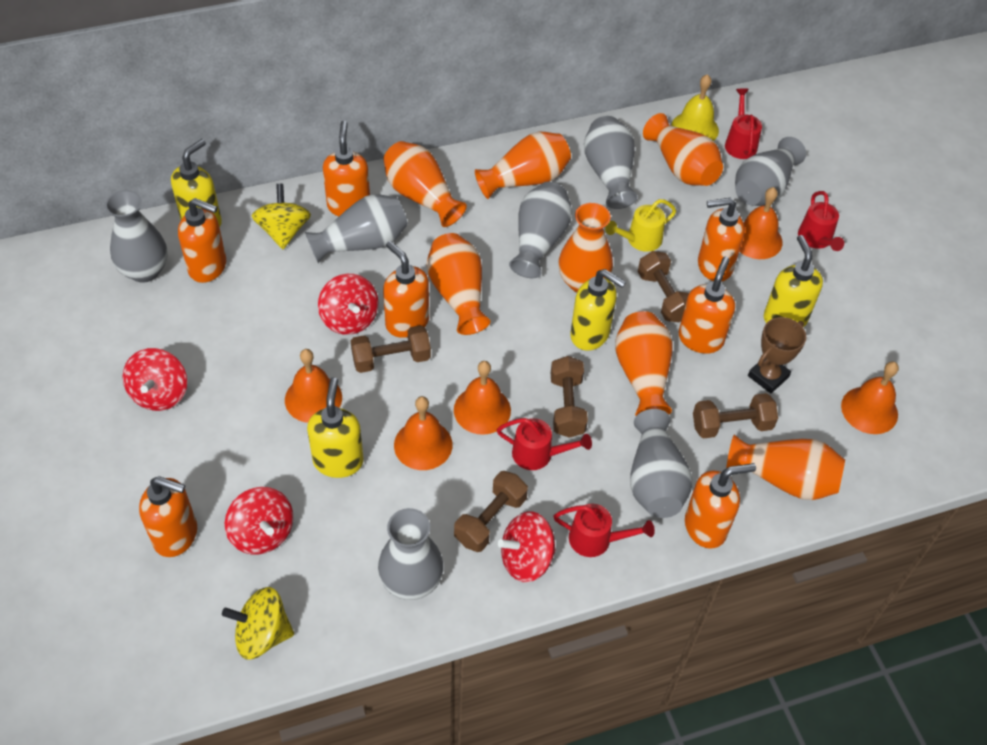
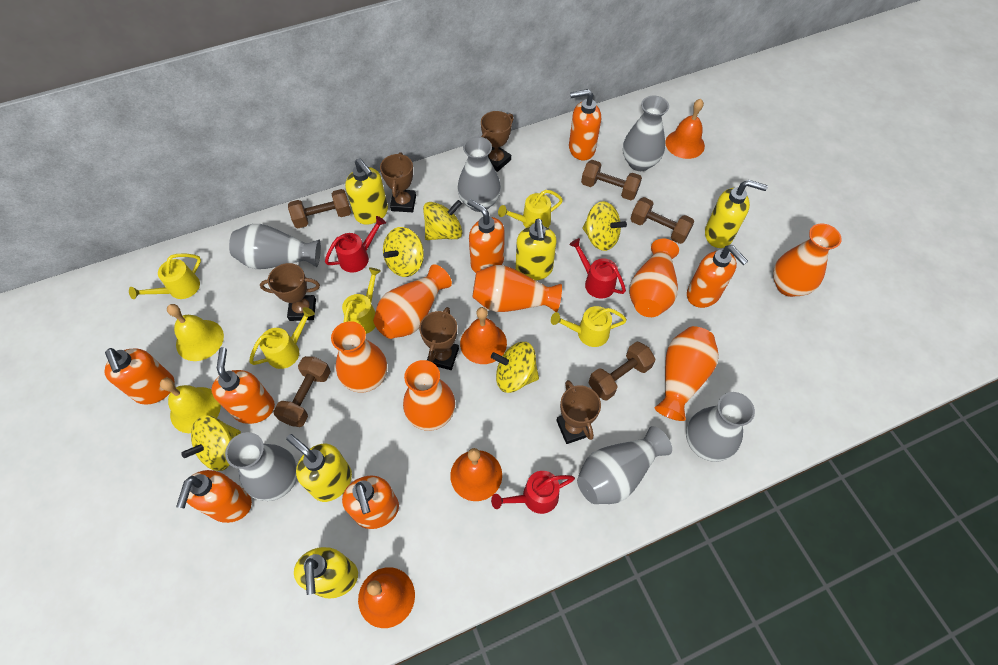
brown trophy: [748,317,806,393] = 1 -> [260,263,320,321] [380,152,416,212] [419,307,459,370] [481,111,514,172] [556,380,601,444] = 5
grey vase: [105,190,168,283] [305,194,408,263] [378,508,444,600] [509,182,572,278] [584,116,638,209] [630,409,692,518] [735,137,806,206] = 7 -> [225,432,297,501] [229,224,321,269] [458,137,501,212] [577,426,672,504] [623,96,669,171] [686,392,755,462] = 6
orange bell: [285,349,342,423] [394,396,452,470] [454,361,511,435] [739,187,782,259] [841,361,899,434] = 5 -> [358,567,415,628] [450,448,502,501] [460,307,507,364] [665,99,705,159] = 4
red spinning top: [123,348,187,411] [225,487,293,555] [318,274,379,335] [498,512,556,582] = 4 -> none = 0
red watering can: [497,418,592,470] [553,504,655,557] [725,88,762,159] [798,191,844,251] = 4 -> [325,216,386,273] [491,471,575,514] [569,238,626,299] = 3
yellow bell: [671,74,719,141] = 1 -> [160,378,221,433] [167,304,224,361] = 2
yellow soap dispenser: [171,139,222,228] [307,377,364,478] [570,269,626,351] [764,235,823,327] = 4 -> [286,434,352,502] [294,547,358,599] [345,158,388,225] [516,219,556,280] [705,180,768,248] = 5
yellow spinning top: [222,587,294,660] [252,184,311,249] = 2 -> [181,415,241,471] [383,227,424,277] [423,200,463,240] [491,342,539,393] [582,201,627,251] = 5
yellow watering can: [605,199,676,252] = 1 -> [129,254,201,299] [249,307,315,369] [342,267,381,334] [498,190,563,228] [551,306,627,347] = 5

